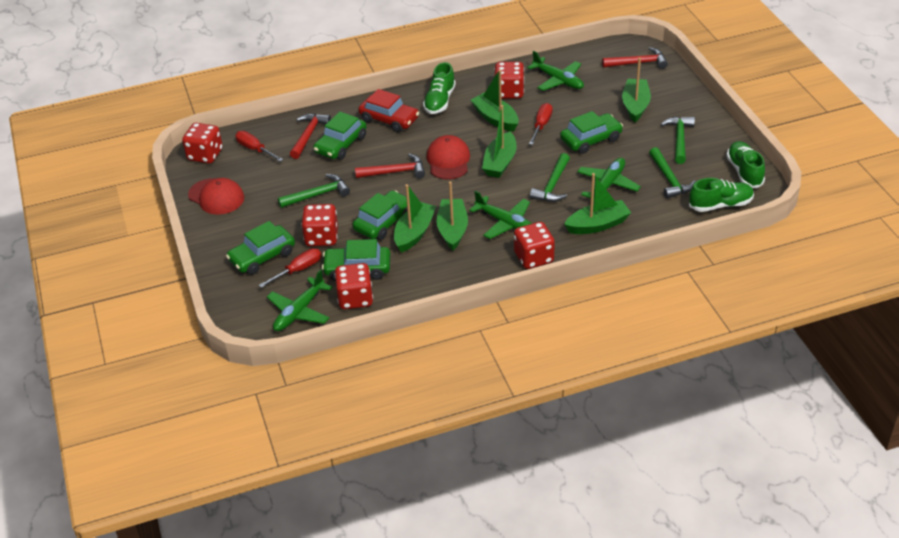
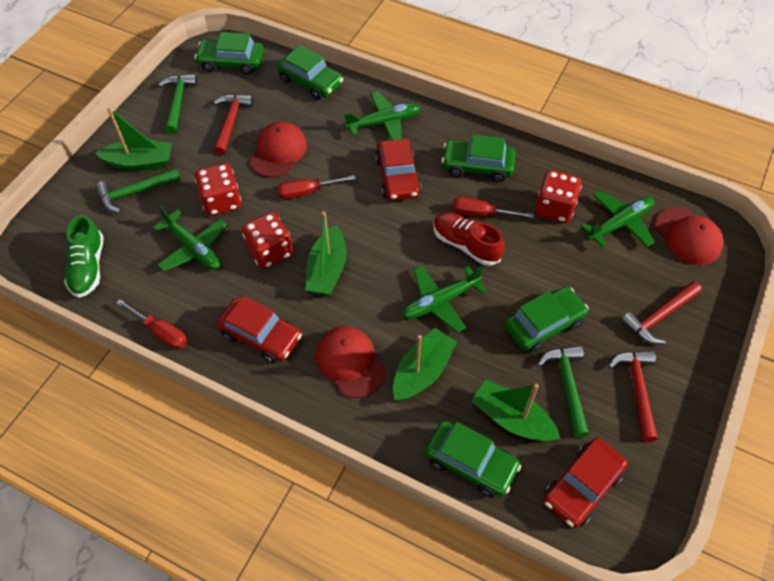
green boat: [394,184,436,253] [436,181,468,250] [471,70,519,132] [482,105,517,178] [564,173,631,234] [622,57,651,122] = 6 -> [95,107,172,171] [305,211,347,296] [393,328,457,401] [472,380,561,441] = 4
green hammer: [278,174,350,208] [530,153,570,202] [649,147,696,199] [661,116,695,164] = 4 -> [95,168,181,213] [158,74,198,134] [537,345,589,438] = 3
green shoe: [423,62,456,114] [689,178,754,212] [726,141,765,188] = 3 -> [64,215,104,298] = 1
red cap: [188,178,244,215] [427,135,470,180] = 2 -> [250,121,307,178] [315,326,386,398] [654,207,724,265] = 3
red car: [359,89,419,132] = 1 -> [216,296,302,363] [375,138,422,201] [544,438,628,528] = 3
red dice: [182,123,223,164] [301,204,338,246] [335,263,373,309] [494,62,524,99] [514,222,555,269] = 5 -> [195,163,241,216] [242,212,293,269] [535,170,582,223] = 3
red shoe: none = 0 -> [433,213,504,266] = 1

